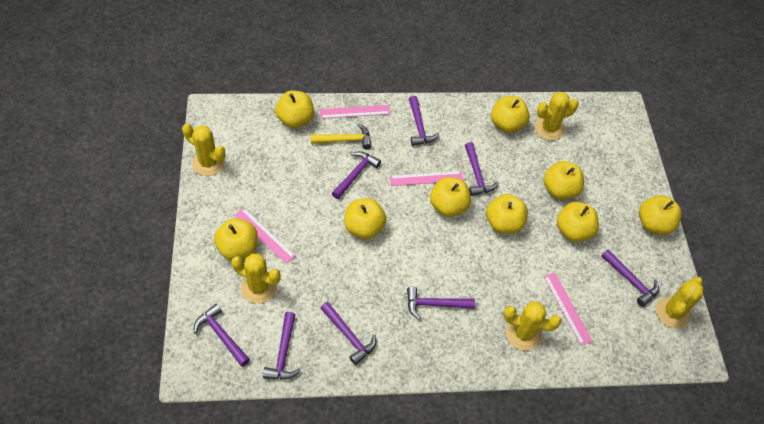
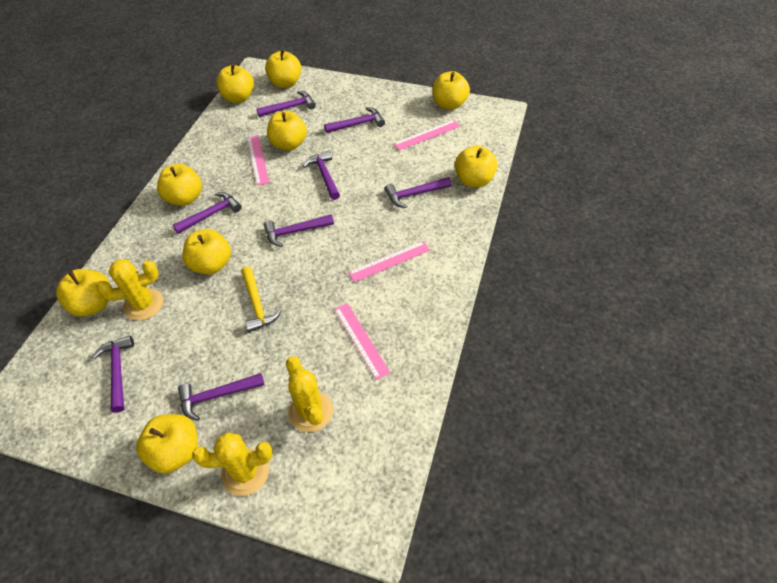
yellow cactus: [182,123,225,176] [231,253,281,304] [504,302,562,350] [535,92,579,140] [656,277,704,329] = 5 -> [96,259,163,321] [192,432,273,496] [286,356,333,432] = 3

